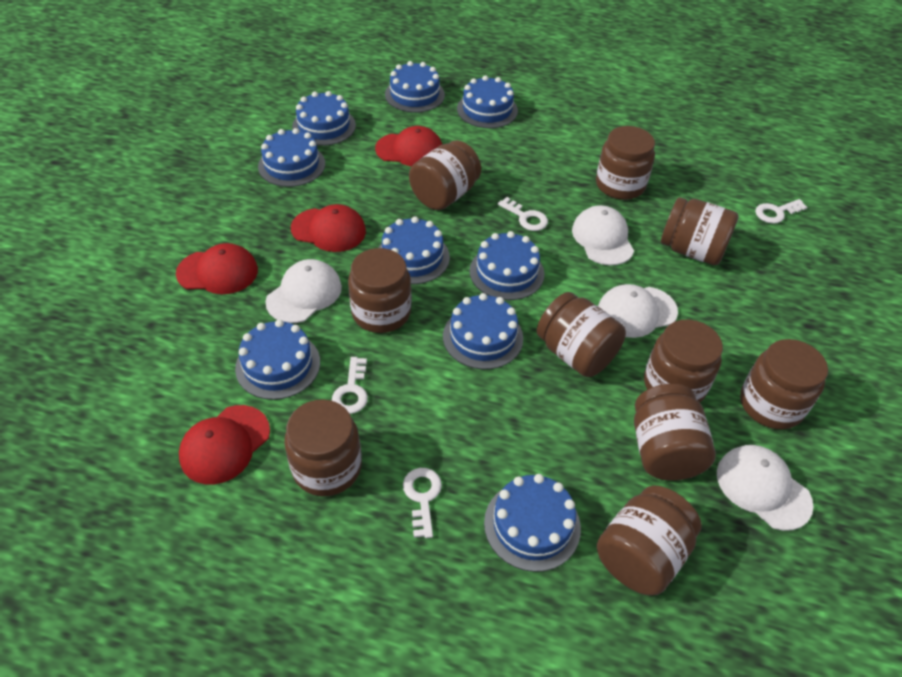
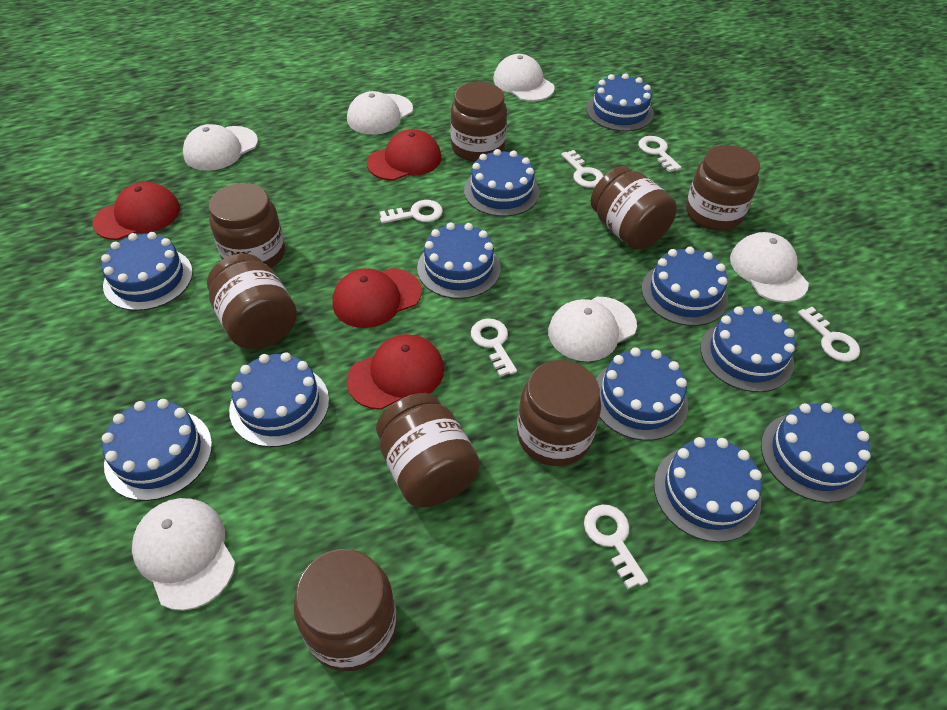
blue cake: [235,319,320,400] [258,128,325,187] [292,91,356,146] [379,216,450,284] [385,61,445,113] [443,293,523,369] [457,75,518,128] [470,231,544,300] [484,474,581,572] = 9 -> [101,232,193,311] [102,399,212,501] [229,352,329,447] [417,222,501,299] [464,149,540,217] [586,73,654,131] [596,347,688,441] [642,247,728,326] [654,437,762,542] [700,306,795,392] [761,403,871,503] = 11
brown jar: [284,399,362,496] [348,248,412,333] [409,140,481,210] [537,292,626,377] [596,126,655,200] [597,485,702,595] [634,384,716,481] [644,319,723,403] [661,197,739,265] [740,339,828,429] = 10 -> [207,253,297,349] [209,183,285,268] [294,549,397,671] [376,393,480,507] [450,82,507,162] [517,360,601,466] [591,166,677,250] [686,145,760,231] = 8
white cap: [265,259,342,323] [572,205,634,265] [598,284,678,338] [717,445,813,531] = 4 -> [132,498,236,611] [183,124,258,171] [347,91,413,135] [493,54,555,101] [548,297,637,361] [730,232,809,303] = 6
white key: [332,357,368,414] [403,468,442,538] [498,197,548,231] [755,199,807,224] = 4 -> [380,200,443,224] [471,319,517,377] [561,150,603,188] [584,505,648,589] [638,136,682,172] [798,307,860,362] = 6

